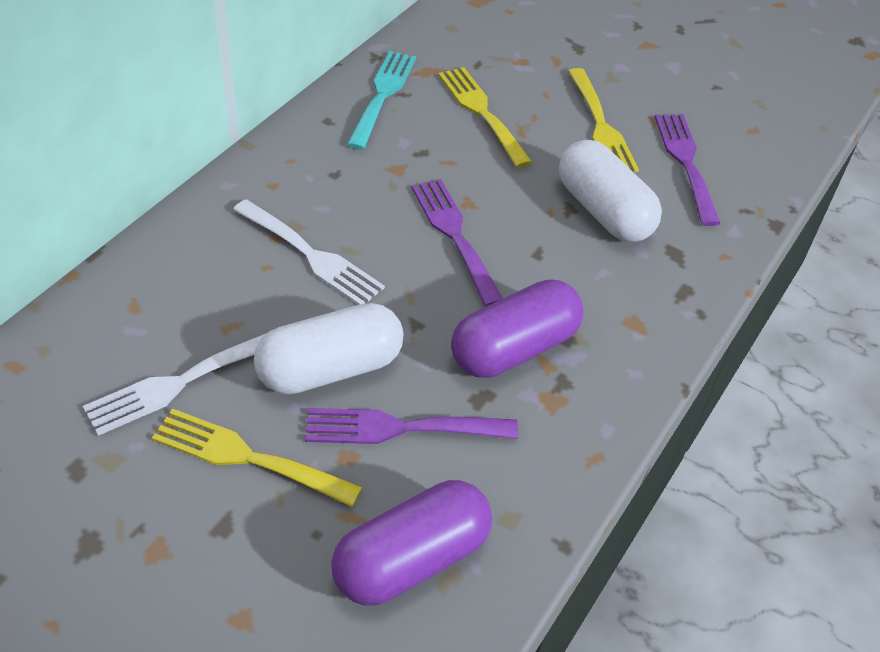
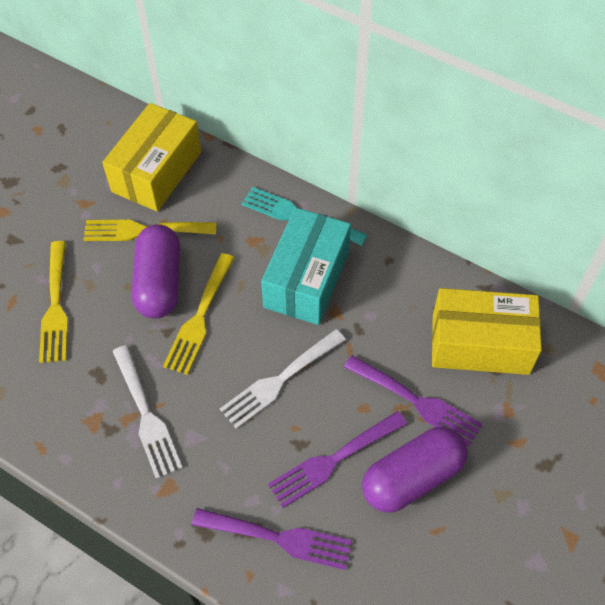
turquoise box: none = 0 -> [261,207,351,325] = 1
white capsule: [254,303,403,395] [559,139,662,242] = 2 -> none = 0
yellow box: none = 0 -> [102,103,201,212] [432,288,542,375] = 2

